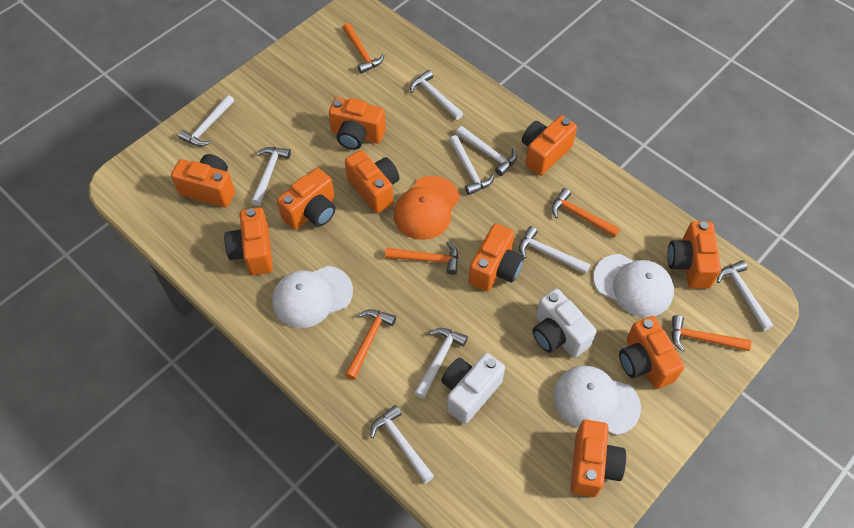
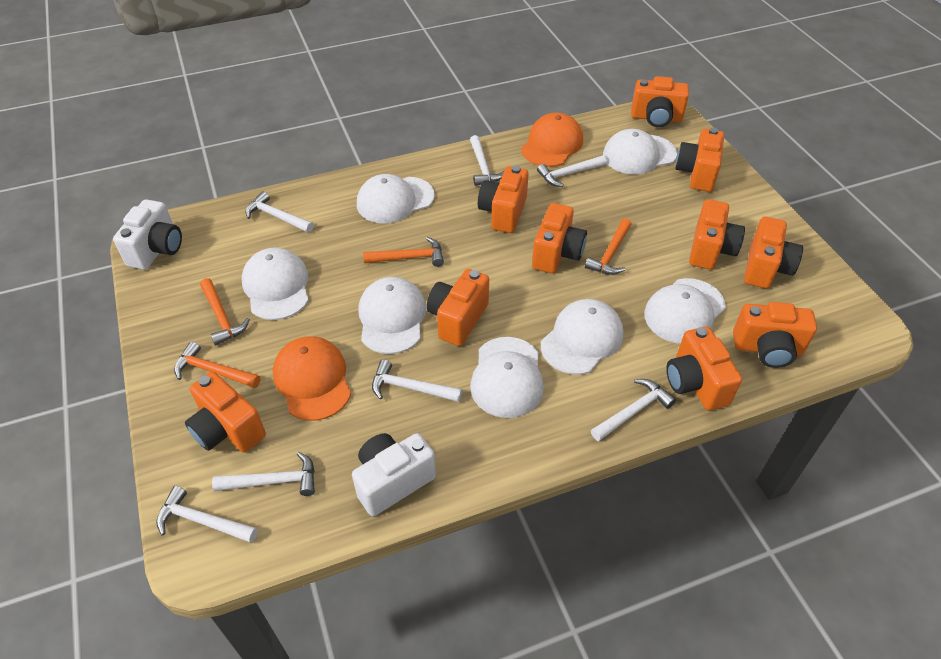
orange cap: [394,176,460,240] = 1 -> [273,336,351,421] [521,112,583,167] = 2
orange hammer: [343,23,384,74] [345,309,396,380] [385,241,458,275] [552,188,620,237] [672,315,751,352] = 5 -> [174,341,260,388] [200,278,250,346] [363,237,444,267] [585,218,632,275] = 4
white cap: [272,266,353,328] [553,366,641,435] [593,254,674,317] = 3 -> [242,247,309,320] [357,174,435,224] [358,277,426,354] [470,337,544,418] [541,299,624,374] [603,129,677,175] [644,278,726,344] = 7
white hammer: [178,95,234,146] [251,147,291,206] [370,405,434,483] [410,70,463,120] [414,328,468,399] [449,135,494,195] [456,126,517,176] [519,226,590,274] [717,260,773,331] = 9 -> [156,486,258,543] [212,452,315,496] [245,191,314,233] [372,359,462,402] [470,135,505,186] [537,155,608,187] [591,379,676,441] = 7

